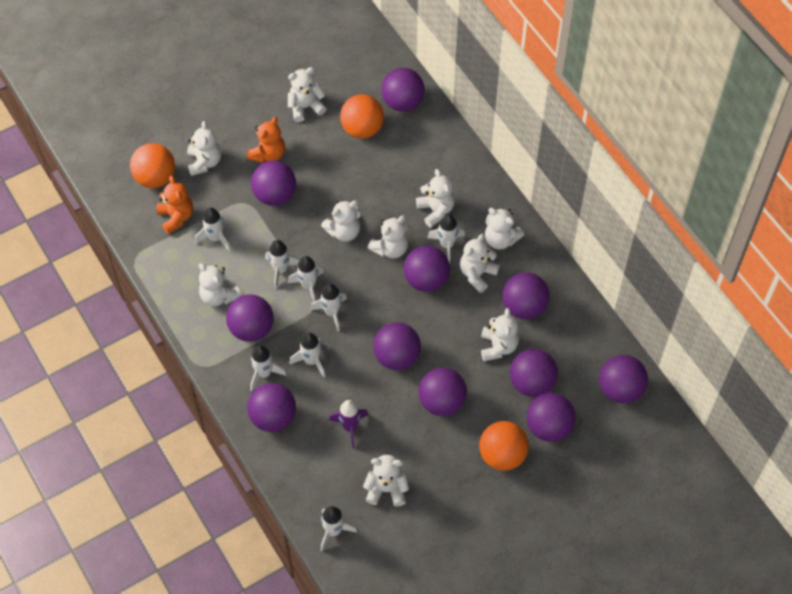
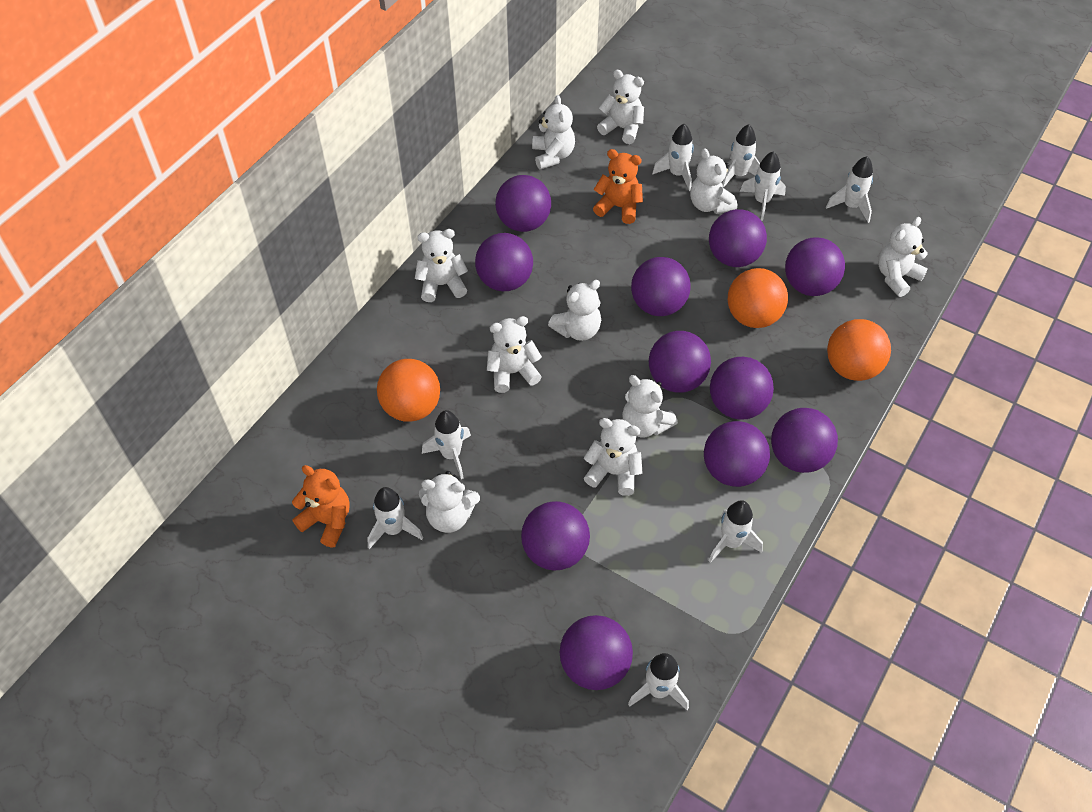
purple rocket: [329,400,368,448] = 1 -> none = 0

